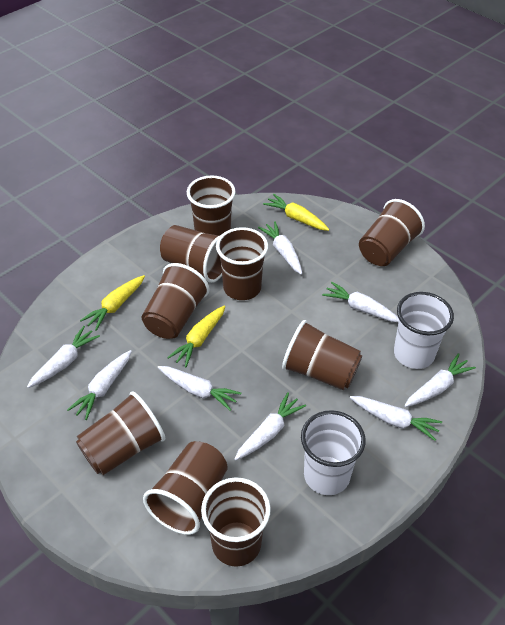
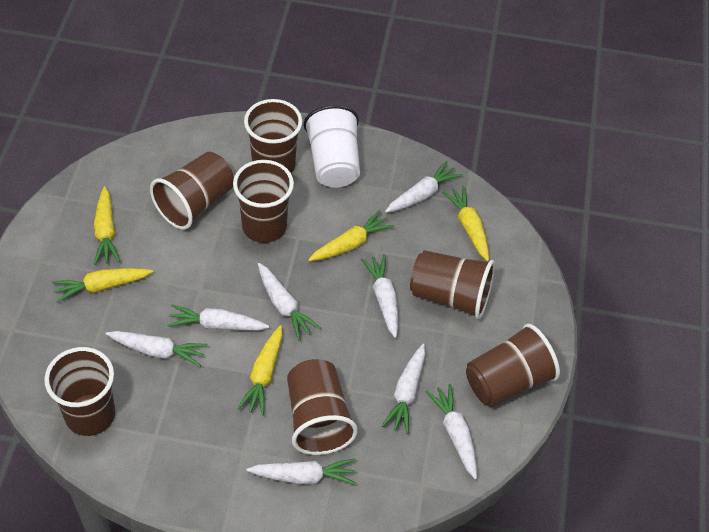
brown cup: [76,391,165,475] [142,263,210,339] [143,441,228,535] [160,225,222,283] [187,175,236,236] [201,478,271,567] [216,227,268,300] [282,320,362,390] [359,199,425,266] = 9 -> [44,347,115,436] [150,152,234,230] [233,160,294,243] [244,99,302,173] [287,359,358,455] [410,250,495,319] [466,324,560,407] = 7
white cup: [301,410,366,495] [394,292,454,369] = 2 -> [304,105,360,188] = 1
yellow carrot: [80,275,145,331] [167,305,225,367] [263,194,329,231] = 3 -> [52,268,153,302] [94,187,120,265] [237,325,283,415] [308,210,394,261] [442,186,489,262] = 5

